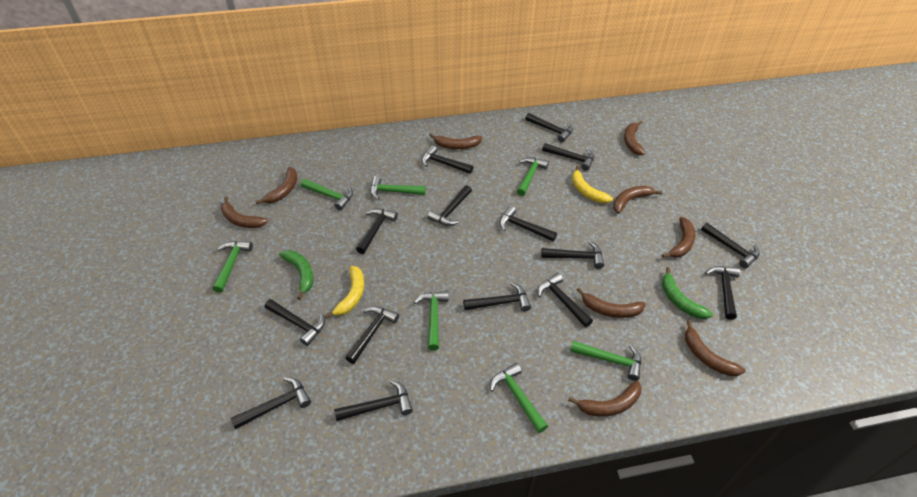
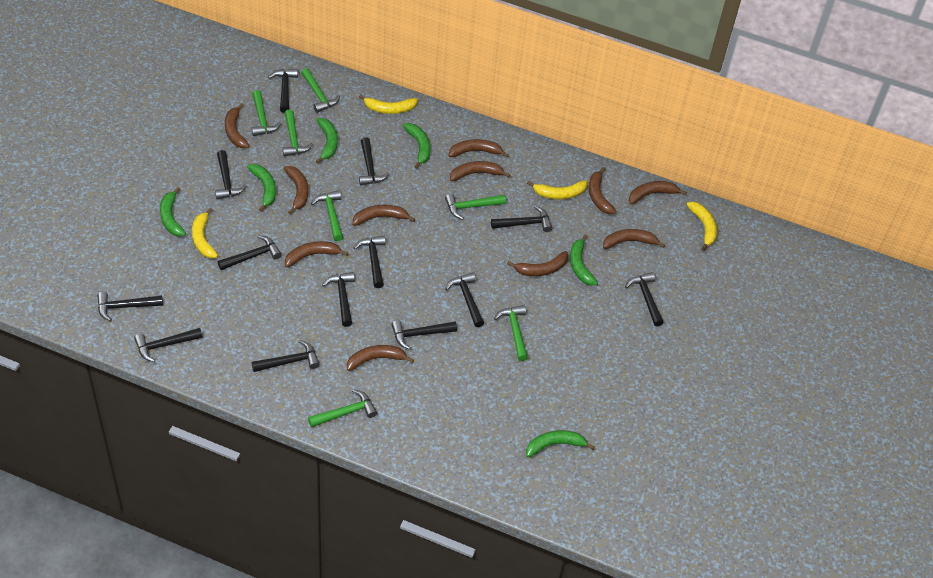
black hammer: [231,377,311,430] [265,299,325,346] [334,380,413,421] [345,306,399,364] [356,209,398,254] [422,145,473,174] [427,185,472,226] [463,282,531,311] [500,206,557,241] [525,113,573,142] [538,273,593,327] [541,241,604,269] [542,143,594,171] [701,223,760,268] [705,266,740,320] = 15 -> [97,292,163,321] [134,328,203,362] [215,150,247,200] [218,235,282,270] [252,340,320,372] [268,69,298,113] [322,272,355,327] [354,236,385,288] [359,137,389,186] [391,320,457,350] [445,273,484,327] [491,206,552,232] [625,272,664,326] = 13
brown banana: [221,196,268,228] [255,167,297,204] [429,133,482,149] [568,381,642,417] [577,288,646,318] [613,186,663,214] [624,121,645,155] [662,217,696,258] [685,320,745,376] = 9 -> [225,103,250,148] [283,166,308,215] [285,241,348,268] [347,345,414,371] [352,205,415,226] [449,139,509,157] [450,161,510,181] [507,251,568,276] [589,167,616,214] [603,229,665,249] [629,181,687,204] = 11
green banana: [279,250,313,300] [662,267,713,319] = 2 -> [160,187,186,236] [247,164,276,212] [316,118,338,164] [403,123,430,169] [526,430,594,458] [570,235,598,286] = 6
yellow banana: [325,266,364,319] [572,166,613,203] = 2 -> [192,208,218,258] [359,94,418,114] [527,180,587,199] [687,202,717,251] = 4

